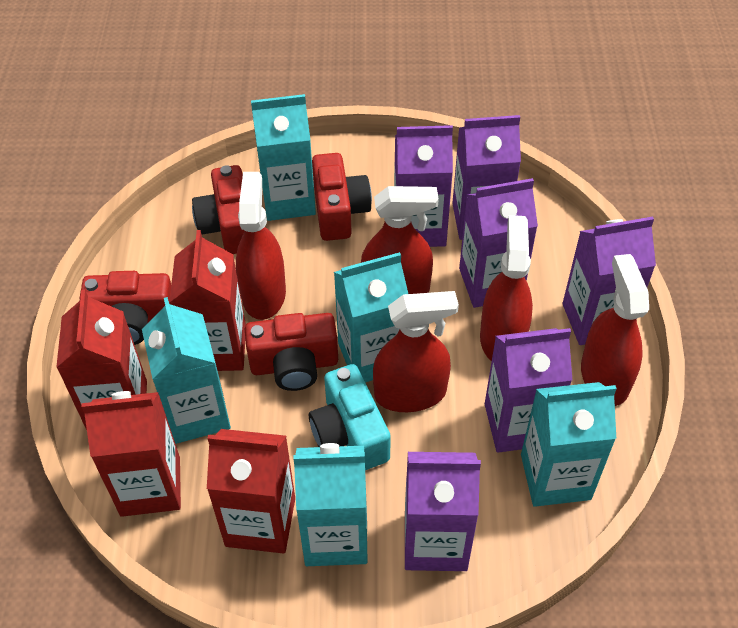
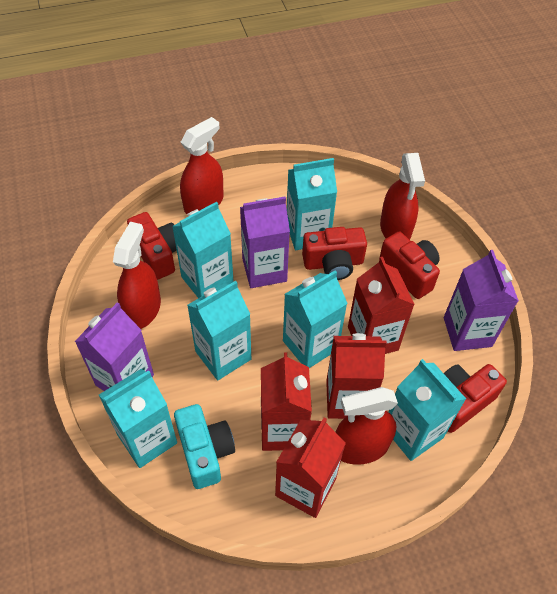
purple carton: [394,125,453,247] [405,452,481,571] [452,115,521,240] [459,178,538,308] [485,328,572,453] [562,217,656,345] = 6 -> [75,302,154,391] [240,197,290,288] [444,250,519,351] = 3
red spray bottle: [236,172,286,320] [361,186,439,294] [373,291,459,412] [480,215,533,361] [581,254,649,406] = 5 -> [113,222,161,329] [180,117,224,214] [336,387,398,465] [380,153,425,240] = 4
turquoise carton: [142,297,231,444] [251,94,316,221] [293,443,368,566] [334,252,408,382] [521,382,616,507] = 5 -> [99,369,177,468] [172,202,234,298] [187,281,251,380] [283,270,348,368] [287,158,337,250] [389,359,466,461] = 6

